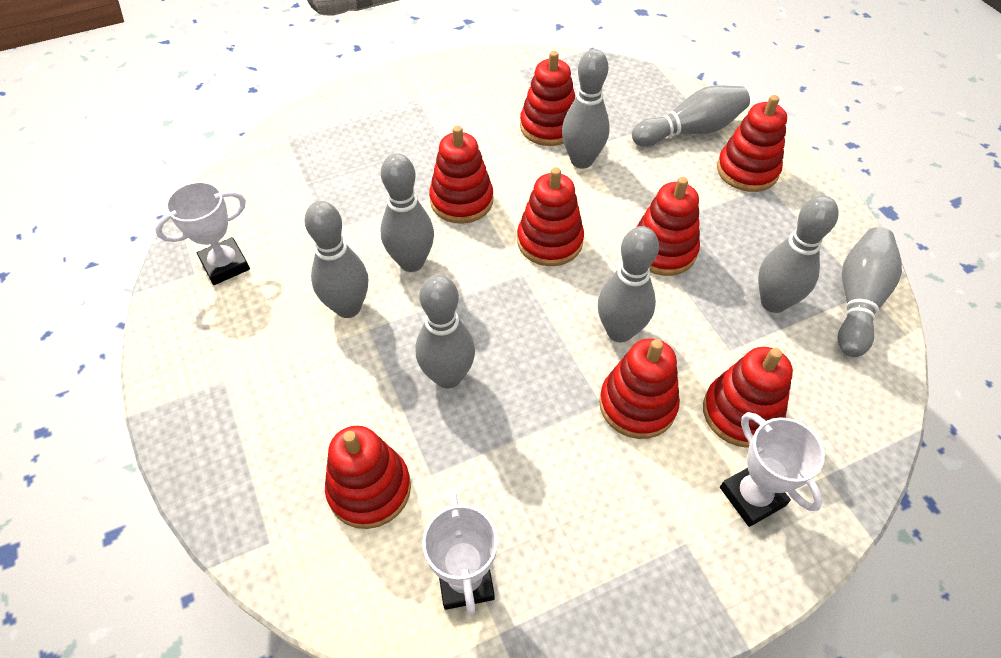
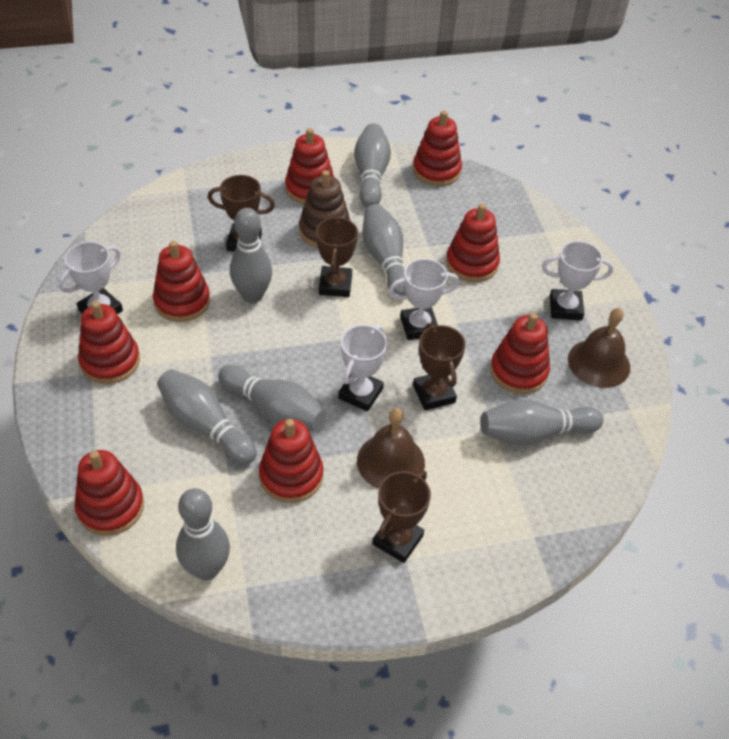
brown bell: none = 0 -> [357,408,425,489] [568,308,630,388] = 2
brown stacking toy: none = 0 -> [299,170,351,248] = 1
brown trophy: none = 0 -> [208,175,275,252] [316,216,358,297] [373,471,431,563] [413,323,466,410] = 4
grey bowling pin: [304,201,368,318] [381,153,434,272] [415,275,475,389] [562,49,610,168] [598,226,659,342] [632,85,750,147] [758,196,839,313] [837,227,902,357] = 8 -> [157,369,257,465] [176,488,230,580] [218,365,327,431] [230,208,272,303] [354,124,391,208] [362,204,406,295] [481,399,603,446] = 7
white trophy: [155,181,250,285] [422,491,498,615] [720,412,825,527] = 3 -> [58,241,123,314] [338,325,387,412] [389,258,460,340] [542,241,614,321] = 4

